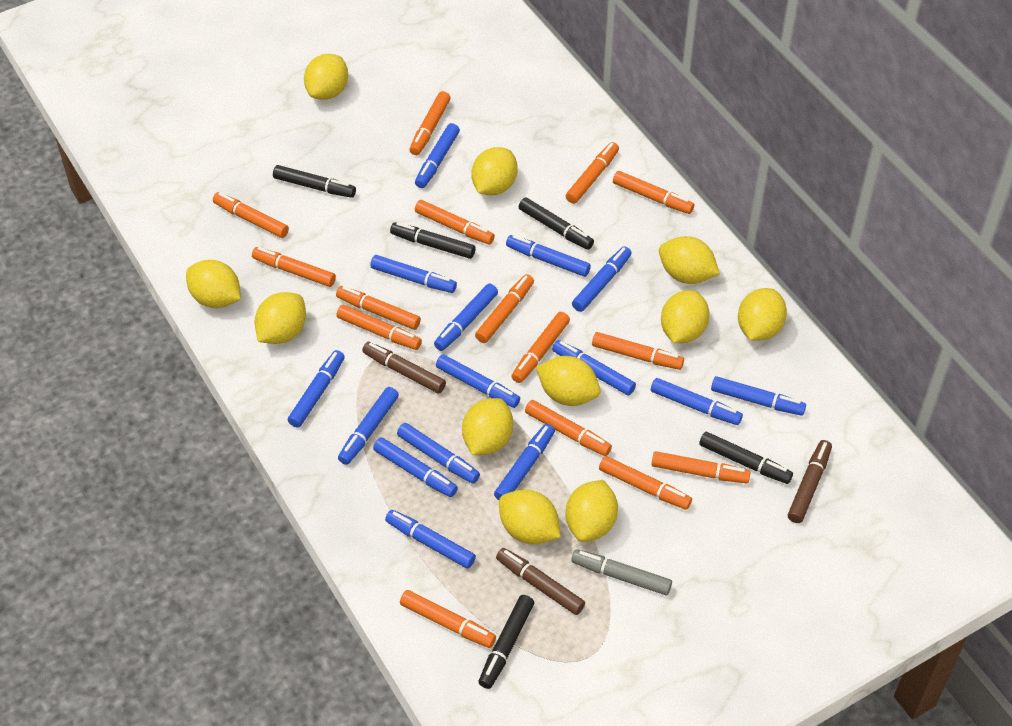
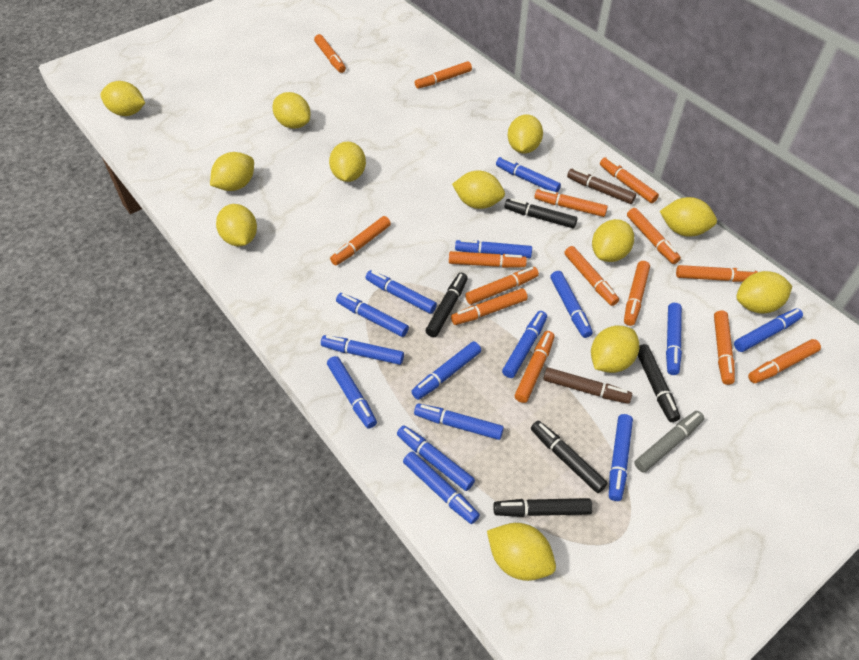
brown marker: [362,342,446,393] [496,548,585,615] [788,440,832,523] = 3 -> [543,368,632,404] [567,168,636,204] = 2
yellow lemon: [186,260,241,308] [255,292,306,344] [304,54,348,100] [462,398,513,455] [471,147,518,195] [499,489,561,544] [536,356,601,406] [566,480,618,542] [659,236,720,284] [661,290,710,343] [738,288,787,341] = 11 -> [100,81,145,116] [210,152,254,191] [216,204,257,246] [272,92,310,129] [329,141,366,182] [452,171,505,209] [487,523,556,581] [508,115,543,153] [591,326,639,373] [592,219,634,262] [660,197,717,237] [736,271,792,314] = 12

